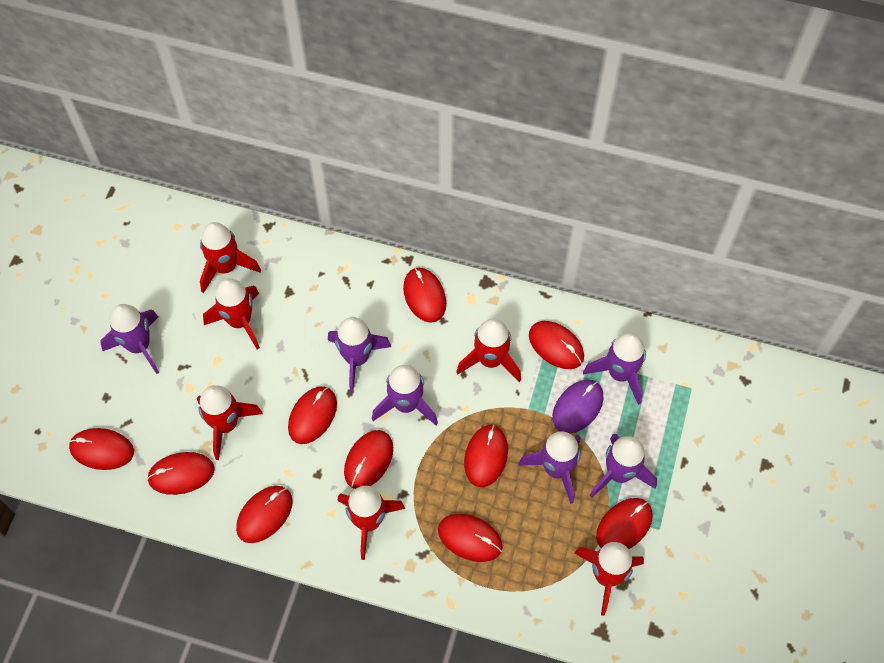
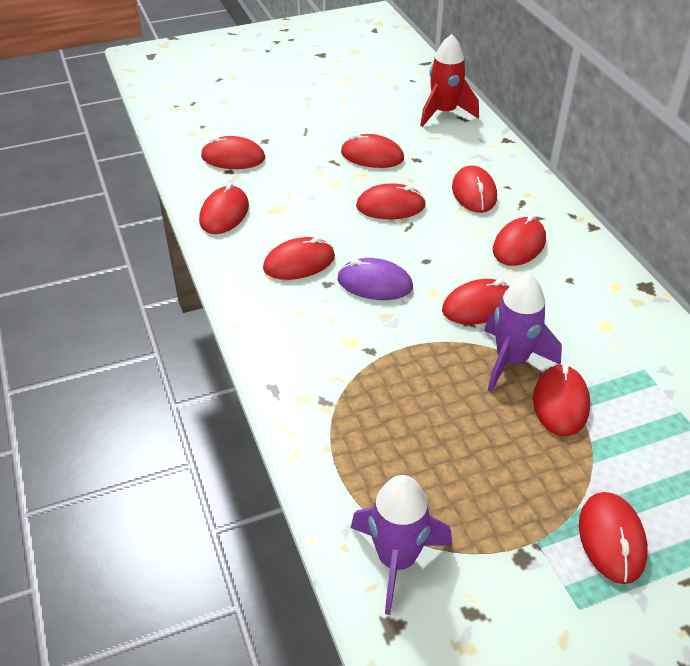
purple rocket: [100,304,159,374] [328,317,391,393] [372,365,438,425] [518,431,581,504] [583,333,646,405] [590,434,657,498] = 6 -> [351,475,452,615] [484,274,562,392] = 2
red rocket: [197,385,263,460] [200,222,261,293] [203,278,260,349] [337,486,405,560] [456,318,521,382] [574,542,644,616] = 6 -> [420,34,479,127] = 1

